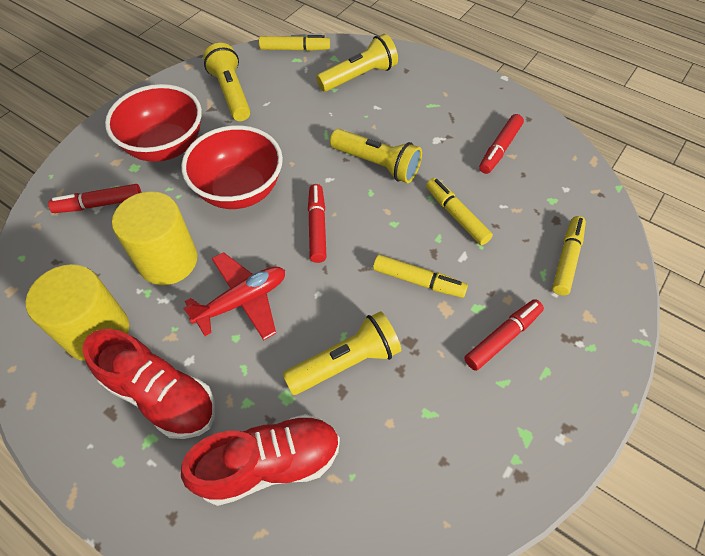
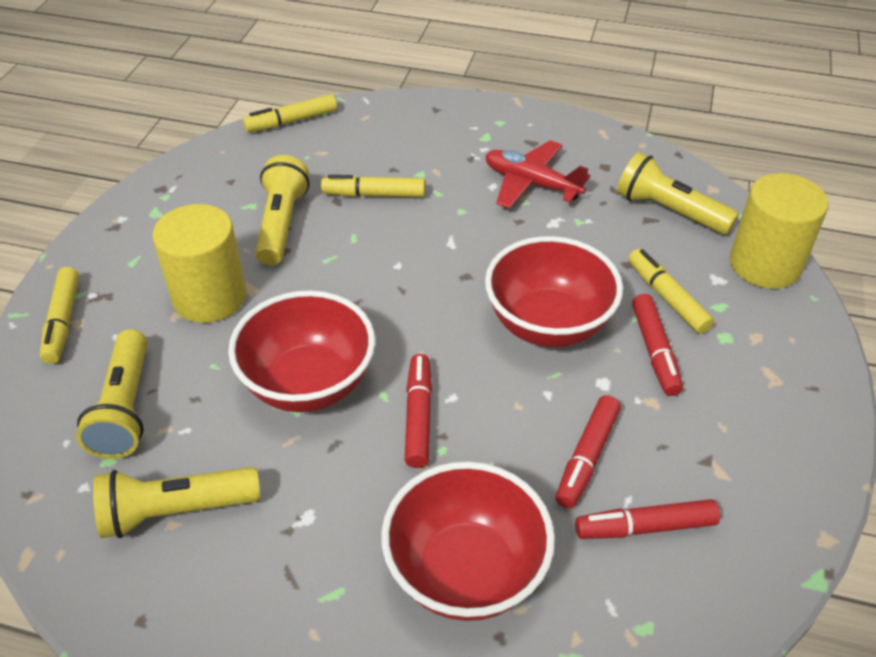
red bowl: [105,84,202,162] [181,125,283,209] = 2 -> [228,291,375,412] [381,461,555,621] [485,236,623,347] = 3
red shoe: [83,329,215,439] [181,414,340,506] = 2 -> none = 0

